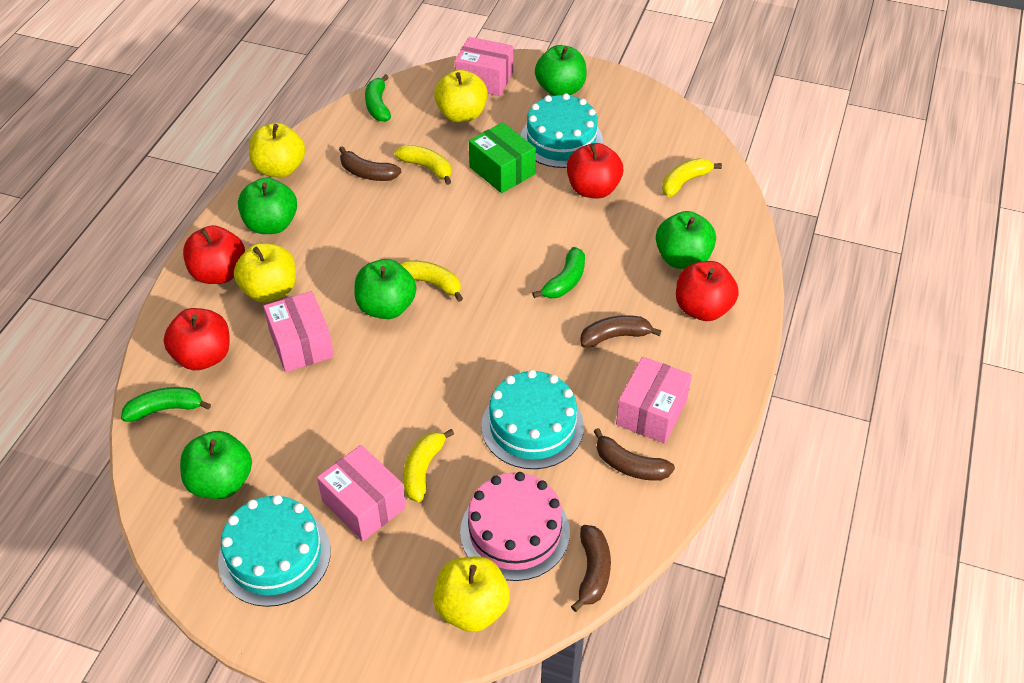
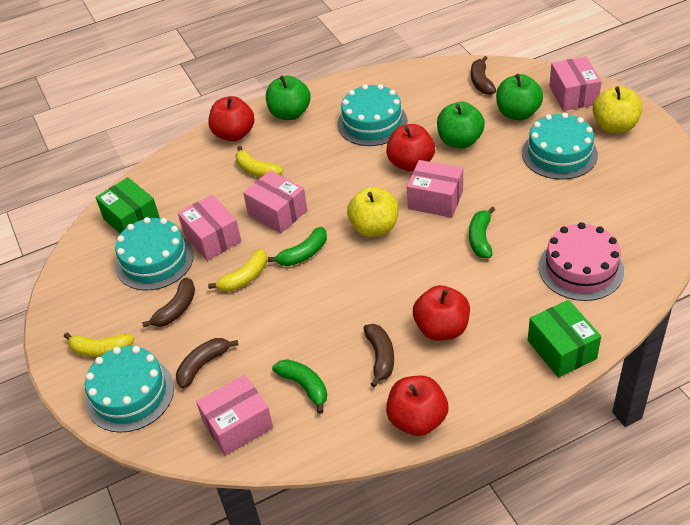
green apple: [180,431,252,499] [238,178,297,234] [354,259,416,319] [535,45,587,96] [656,211,716,269] = 5 -> [266,76,311,120] [437,102,485,148] [496,74,543,120] = 3
green box: [469,122,536,193] = 1 -> [95,177,160,234] [528,300,601,378] = 2
pink box: [263,291,334,372] [317,445,406,541] [455,37,513,96] [616,356,692,444] = 4 -> [178,195,241,261] [196,374,273,456] [243,170,307,233] [407,160,463,218] [549,57,602,111] = 5
turquoise cake: [218,495,331,607] [481,370,584,469] [520,93,603,168] = 3 -> [85,346,174,433] [115,217,194,290] [337,84,407,146] [522,113,598,180] = 4
yellow apple: [234,243,296,302] [249,123,305,178] [433,556,510,632] [434,70,488,122] = 4 -> [347,187,399,237] [593,86,642,133] = 2
yellow banana: [394,145,451,185] [400,260,463,302] [403,429,454,502] [662,158,722,197] = 4 -> [64,332,134,357] [208,249,267,292] [236,146,283,177] = 3

